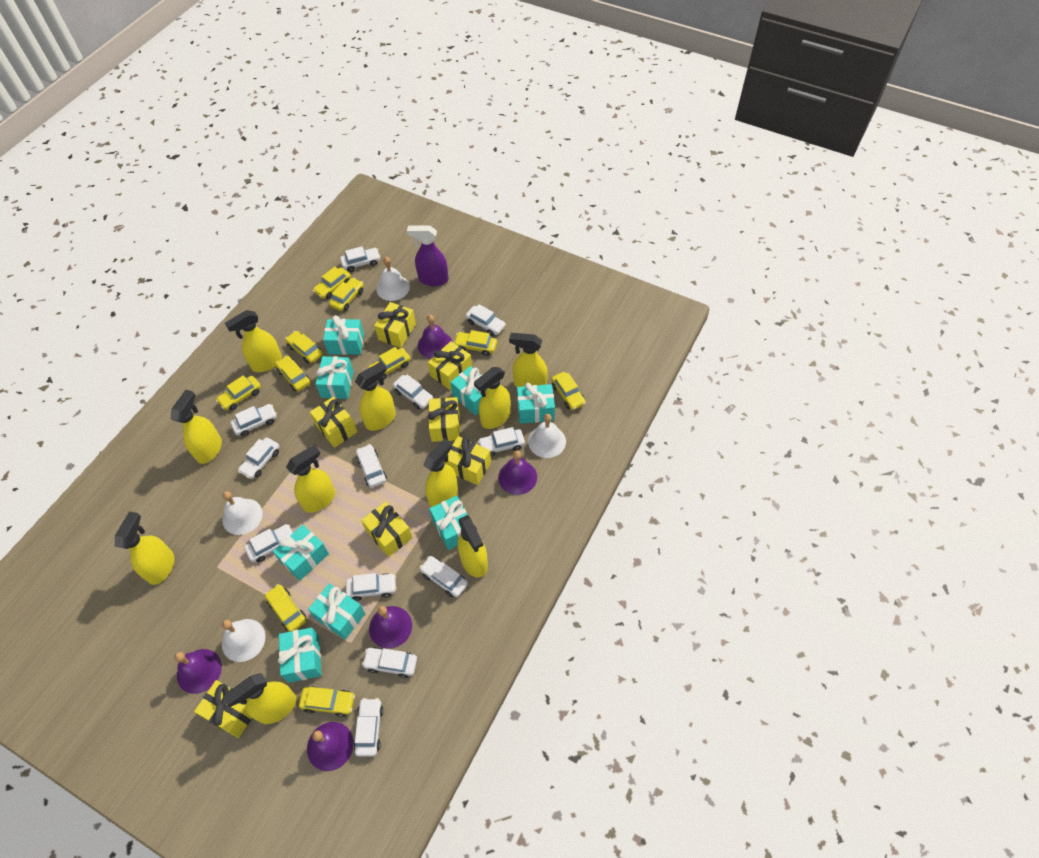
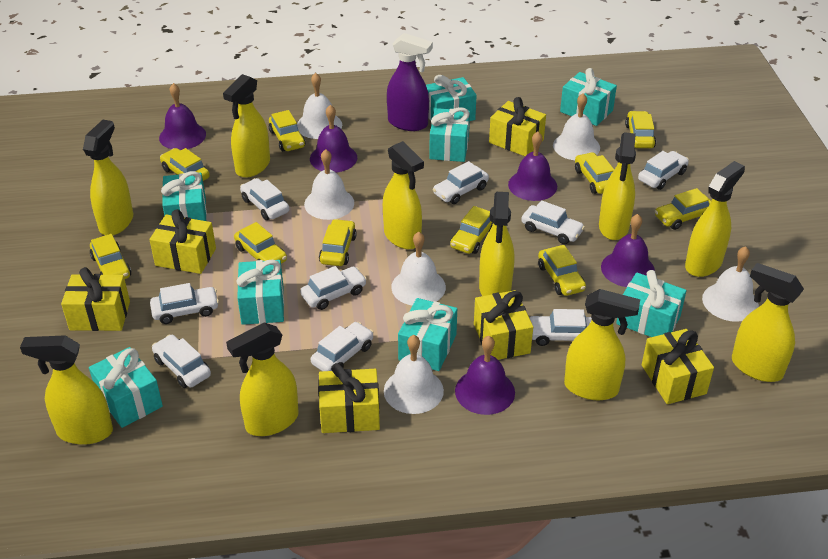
white bell: [222,491,263,535] [222,619,266,662] [376,257,410,301] [528,414,566,458] = 4 -> [297,73,342,139] [304,149,354,220] [384,335,444,414] [391,232,446,306] [553,93,600,160] [702,246,759,322] = 6
white car: [230,404,277,436] [238,437,280,479] [244,524,293,562] [340,246,381,272] [346,573,397,601] [354,698,384,757] [356,444,387,488] [362,647,417,678] [393,375,433,409] [419,556,468,597] [466,304,506,336] [478,427,525,457] = 12 -> [150,283,219,324] [152,334,211,388] [240,178,289,220] [300,266,367,310] [311,322,374,371] [433,161,489,204] [521,200,585,244] [530,309,592,346] [638,151,689,190] = 9
yellow gift: [194,680,252,738] [310,397,358,448] [361,502,412,557] [374,302,416,348] [428,341,472,390] [428,397,460,442] [444,436,491,485] = 7 -> [61,267,130,331] [149,209,216,274] [318,363,380,433] [474,290,533,360] [489,97,546,156] [642,329,714,404] = 6

